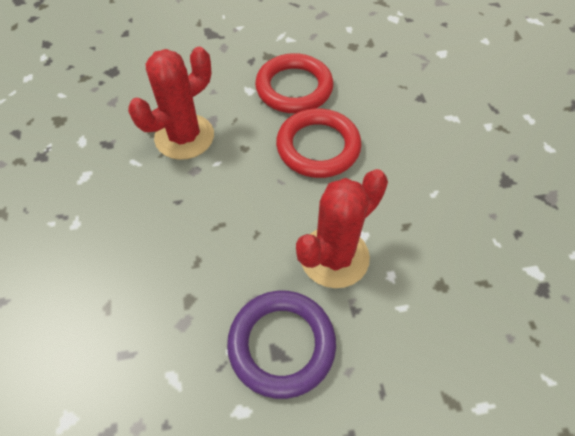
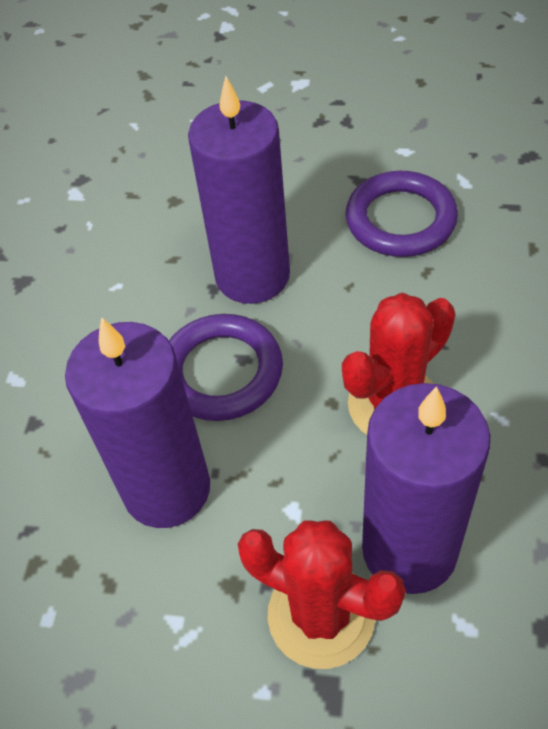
purple candle: none = 0 -> [65,317,210,528] [188,76,290,304] [362,383,490,594] = 3
purple ring: [227,291,336,399] = 1 -> [169,314,283,421] [345,171,458,257] = 2
red ring: [255,53,333,113] [276,108,362,178] = 2 -> none = 0

